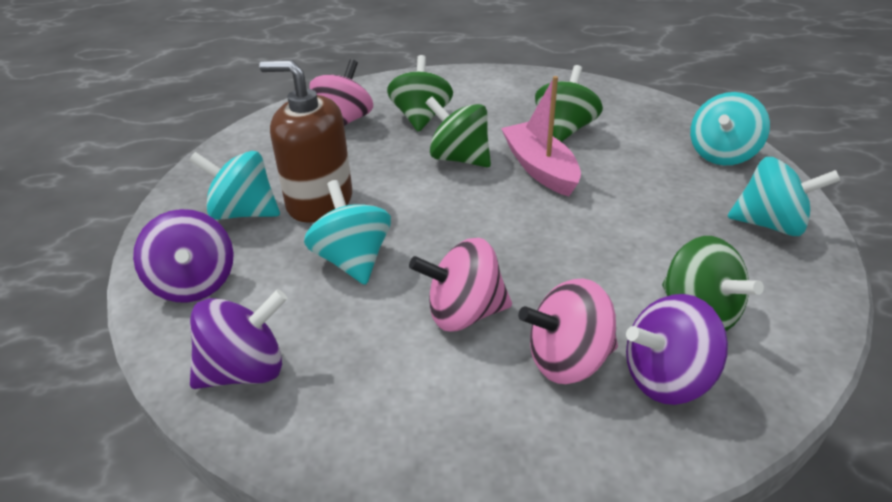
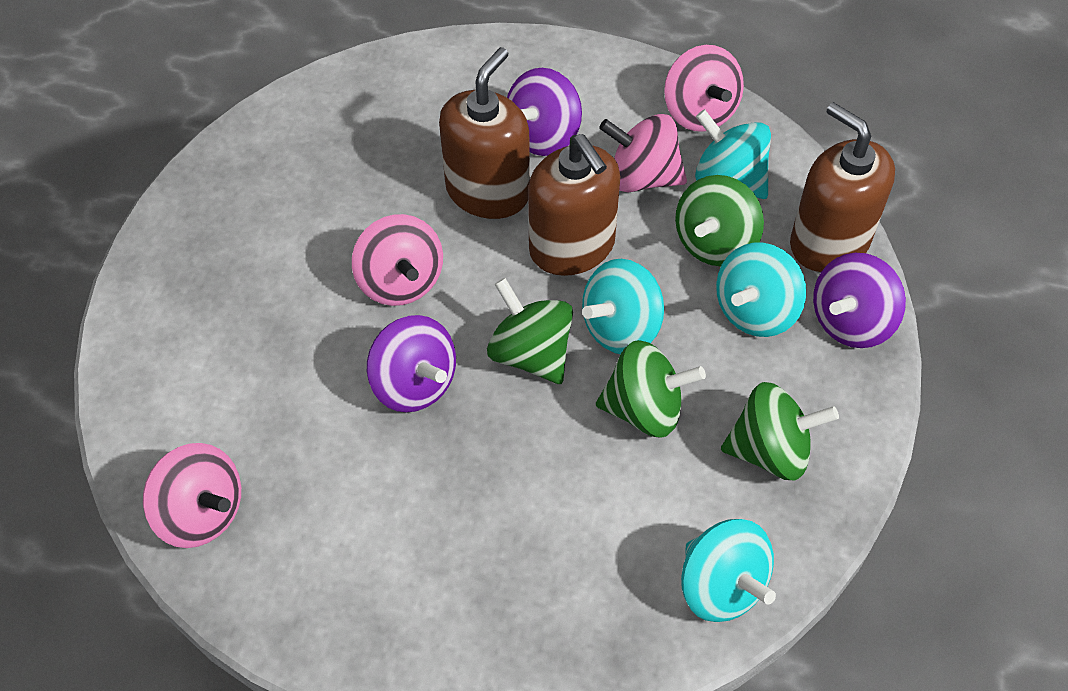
brown soap dispenser: [259,60,352,223] = 1 -> [439,47,530,219] [528,134,620,276] [790,102,895,272] = 3
pink boat: [501,76,581,196] = 1 -> none = 0
pink spinning top: [309,59,373,126] [409,238,512,331] [518,278,618,384] = 3 -> [143,443,241,548] [352,214,443,306] [599,114,687,192] [664,45,744,132] = 4

